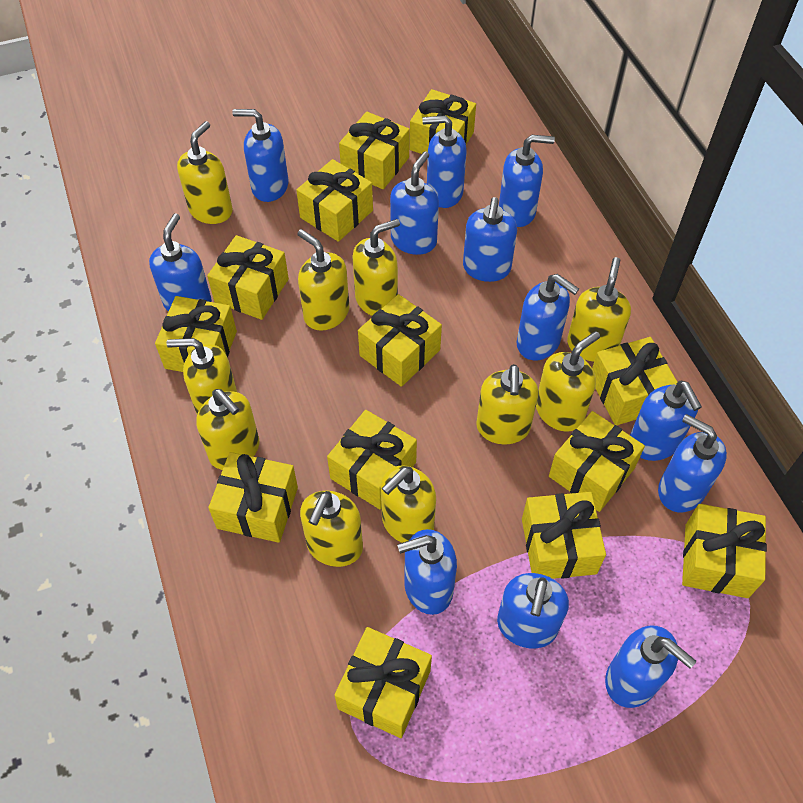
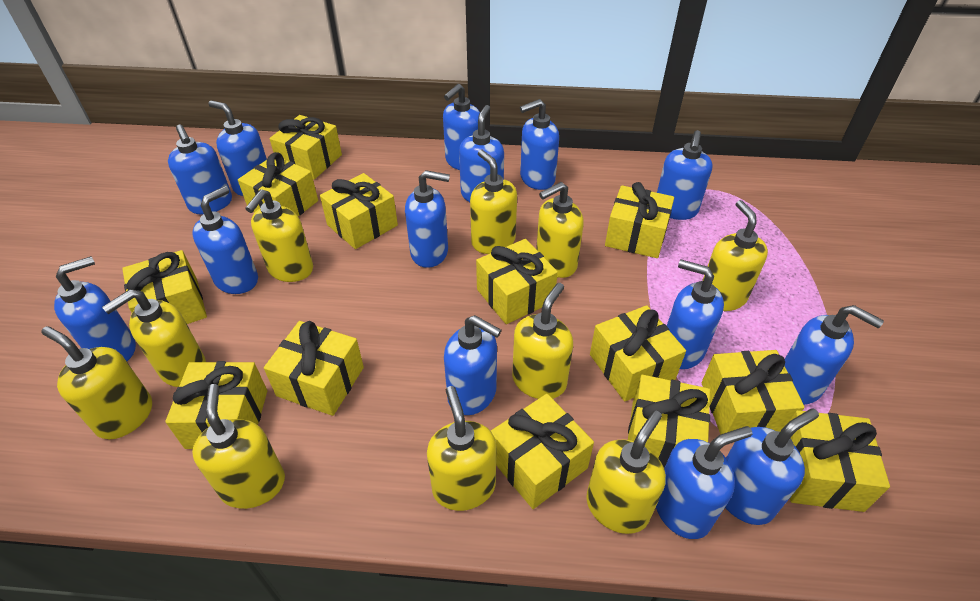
blue soap dispenser: [149,213,212,312] [232,109,288,202] [390,151,439,255] [397,529,457,615] [422,115,467,208] [463,197,517,282] [497,573,569,648] [499,135,555,227] [517,274,579,360] [605,626,696,708] [630,381,702,461] [658,414,727,512] = 12 -> [54,256,136,361] [168,124,232,215] [192,186,258,294] [208,100,267,196] [405,170,450,268] [443,84,480,170] [444,315,502,415] [459,105,504,202] [520,99,559,190] [656,426,752,539] [657,130,713,220] [667,260,724,369] [725,408,819,525] [785,305,884,405] = 14

